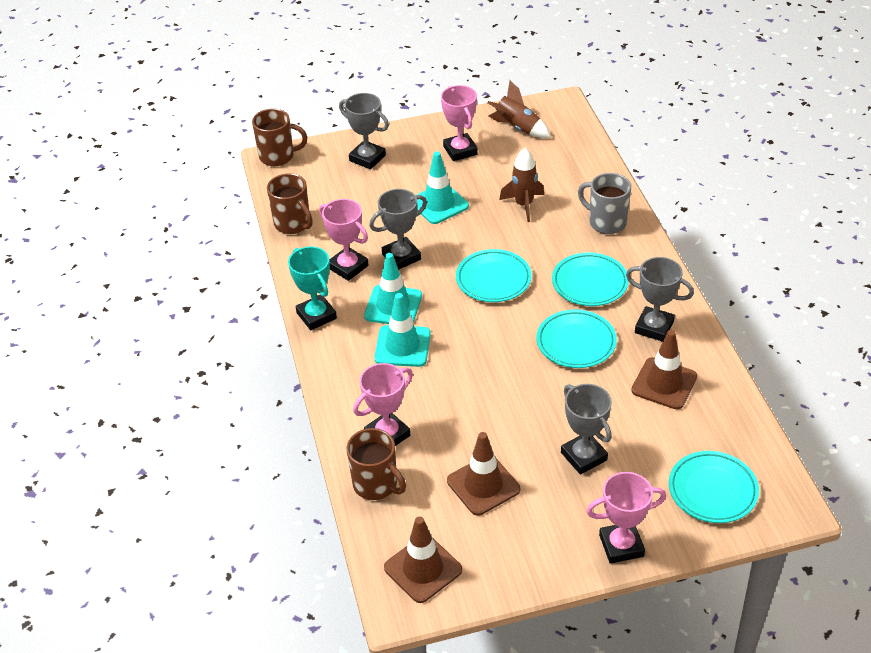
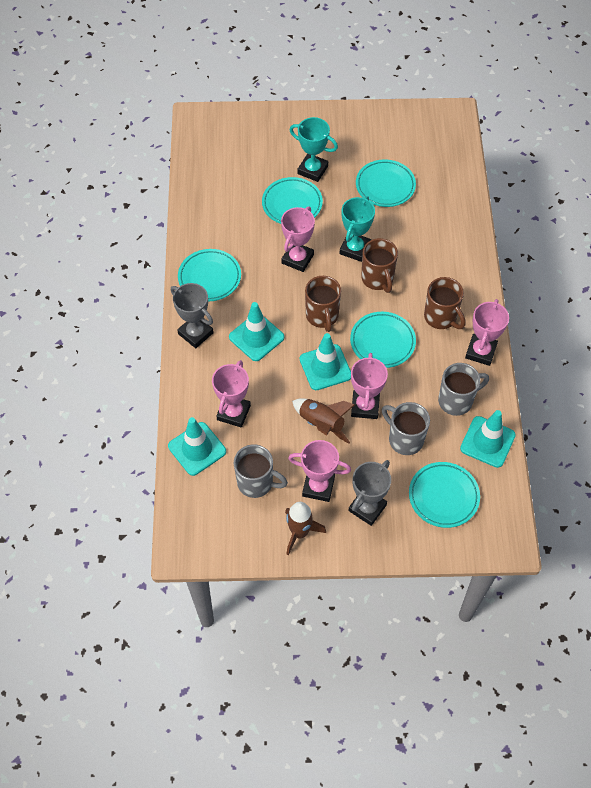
brown traffic cone: [384,516,462,603] [447,432,520,516] [631,330,697,409] = 3 -> none = 0
grey mug: [578,173,631,234] = 1 -> [234,444,288,498] [382,402,430,455] [438,363,489,416] = 3
grey trophy: [339,93,389,169] [369,189,427,270] [561,384,612,474] [626,257,694,342] = 4 -> [171,283,214,348] [348,460,391,526] = 2
pink trophy: [319,199,368,281] [353,363,413,446] [441,85,478,161] [586,472,666,564] = 4 -> [212,360,251,428] [281,207,315,272] [288,440,351,502] [351,353,388,419] [465,299,509,366] = 5
turquoise plate: [456,249,532,302] [537,309,617,368] [552,253,629,306] [669,451,759,523] = 4 -> [178,249,241,301] [262,177,323,224] [350,312,416,368] [356,160,416,207] [409,462,480,528] = 5
turquoise traffic cone: [364,253,422,324] [374,293,431,367] [417,152,469,224] = 3 -> [168,417,226,476] [229,302,284,361] [300,333,351,390] [460,410,516,468] = 4
turquoise trophy: [288,246,337,330] = 1 -> [290,117,338,182] [340,196,375,262] = 2

